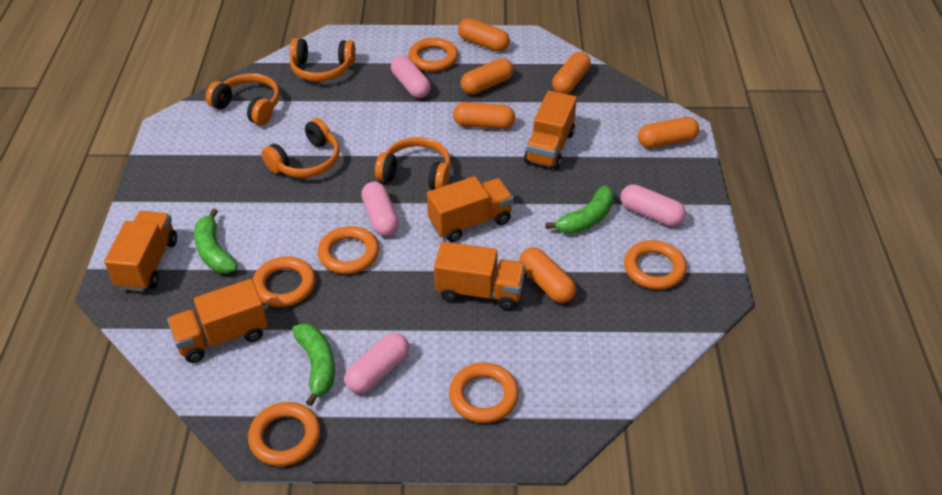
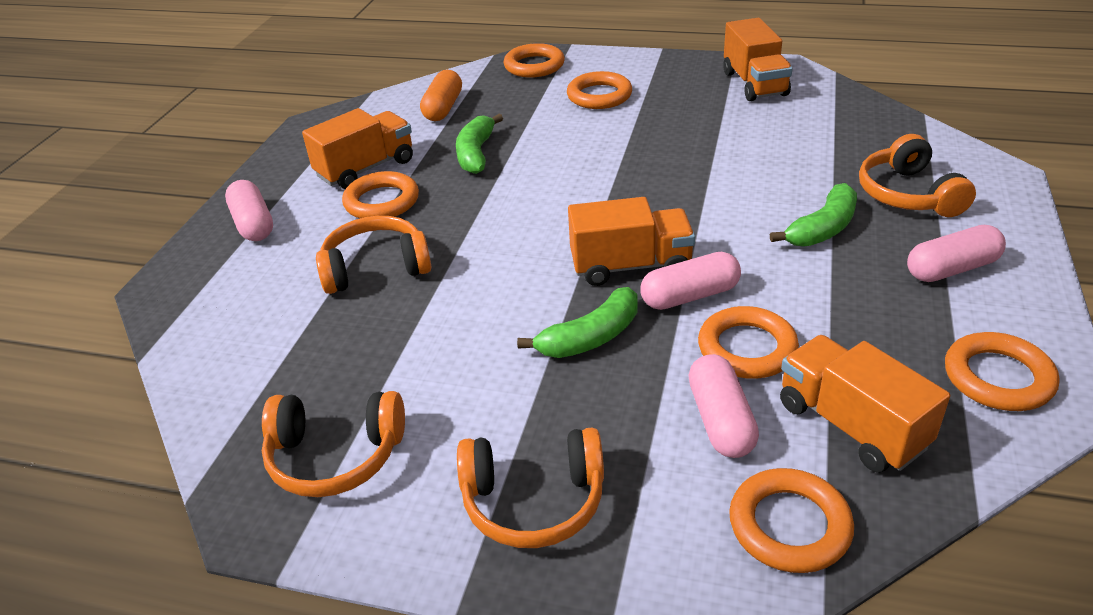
orange capsule: [453,102,515,129] [458,19,510,52] [461,58,514,94] [519,247,576,303] [552,52,591,94] [638,117,699,148] = 6 -> [420,70,462,121] = 1
orange truck: [104,211,177,291] [167,279,268,363] [427,176,513,242] [434,242,526,310] [524,91,577,169] = 5 -> [302,108,413,189] [568,197,695,286] [723,18,793,101] [780,335,950,473] = 4

